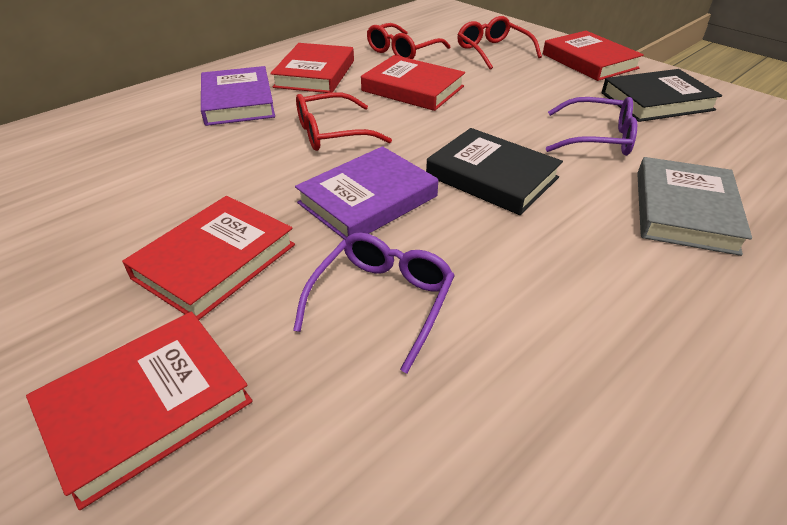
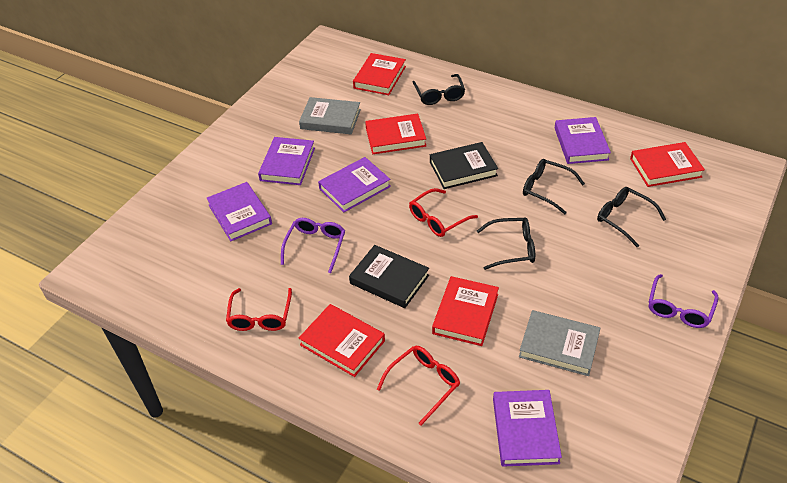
black glasses: none = 0 -> [413,74,465,105] [477,218,535,270] [523,159,585,214] [597,187,666,248] = 4
grey book: [637,157,752,256] = 1 -> [299,97,361,134] [519,310,600,376] = 2
purple book: [201,66,275,126] [295,146,438,239] = 2 -> [206,182,272,241] [258,137,315,185] [318,157,391,212] [493,390,562,467] [555,117,611,164] = 5

